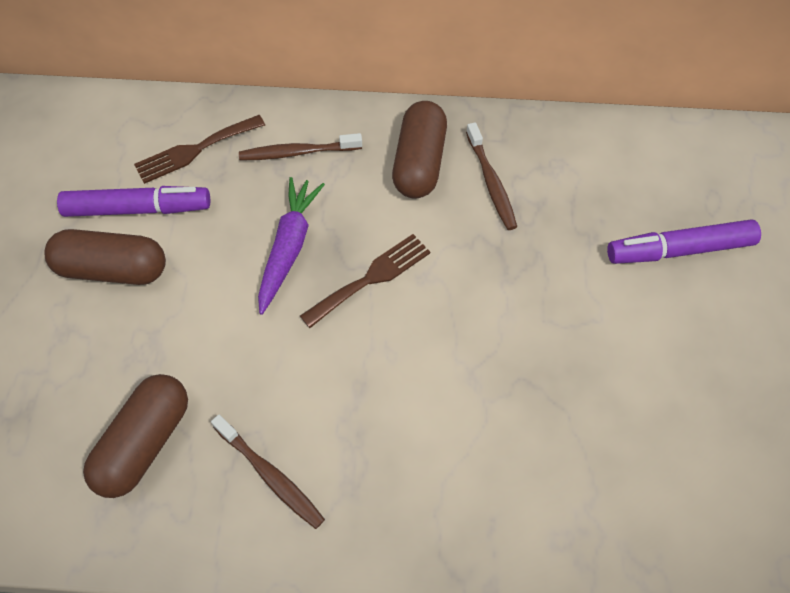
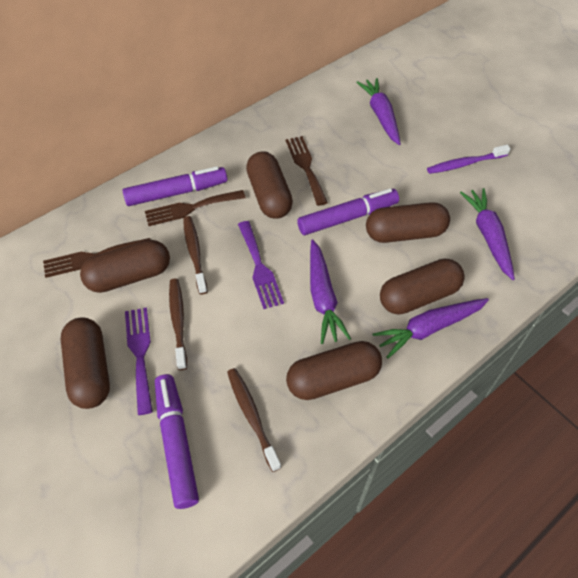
brown capsule: [44,229,166,285] [83,374,188,498] [392,101,447,199] = 3 -> [61,317,110,409] [80,240,170,293] [246,151,293,219] [286,341,382,400] [366,202,450,243] [380,258,465,315] = 6
brown fork: [134,115,265,184] [300,234,430,328] = 2 -> [43,238,150,278] [145,190,246,226] [286,136,328,206] = 3
purple carrot: [258,177,325,315] = 1 -> [310,240,351,344] [356,78,401,145] [372,298,489,359] [460,188,515,280] = 4
purple fork: none = 0 -> [125,307,153,415] [238,221,284,309] = 2
purple marker: [57,186,210,217] [607,220,761,264] = 2 -> [123,166,227,206] [155,374,199,509] [297,188,399,235] = 3
purple toothbrush: none = 0 -> [427,145,511,174] = 1

